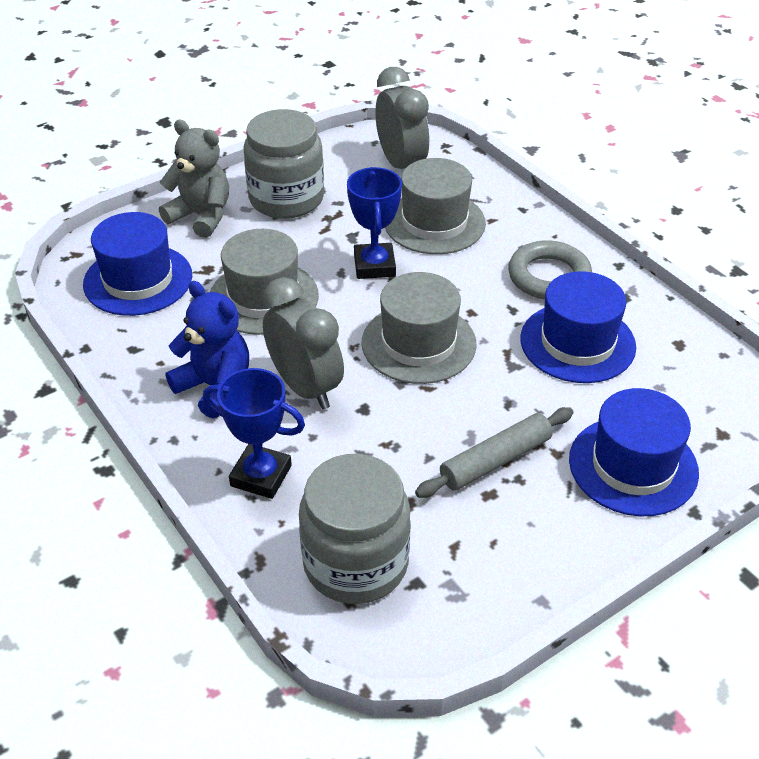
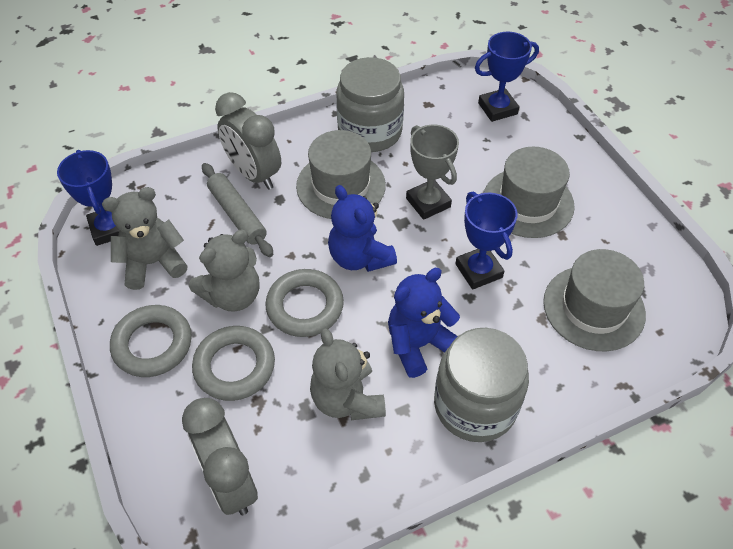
blue hat: [83,212,192,316] [520,271,636,383] [569,388,699,516] = 3 -> none = 0
blue teddy bear: [166,281,249,418] = 1 -> [328,185,397,272] [388,268,460,378] = 2
blue trophy: [203,368,305,499] [347,167,402,279] = 2 -> [57,150,119,246] [455,192,518,290] [475,32,539,122] = 3
grey ring: [508,240,592,300] = 1 -> [110,305,192,377] [192,326,275,401] [265,269,344,337] = 3
grey teddy bear: [159,120,229,238] = 1 -> [102,187,188,290] [189,230,260,312] [310,328,386,420] = 3
grey trophy: none = 0 -> [406,124,459,220] = 1

